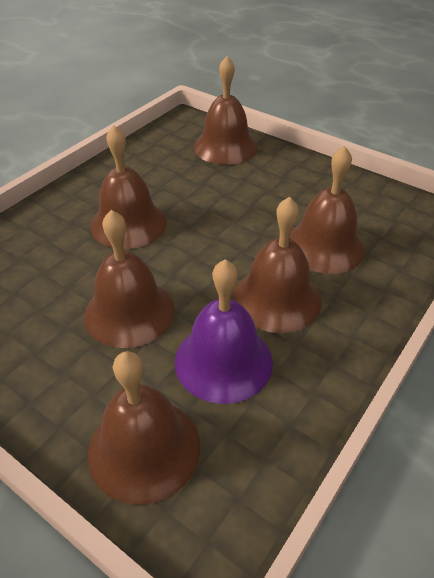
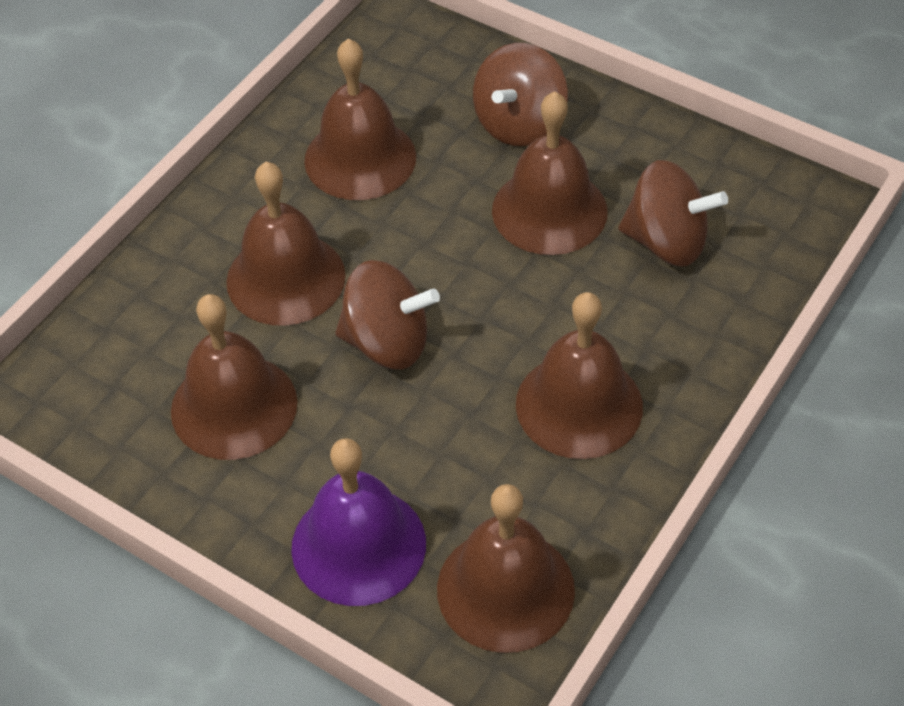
brown spinning top: none = 0 -> [335,260,440,369] [473,43,568,146] [618,160,728,267] = 3

